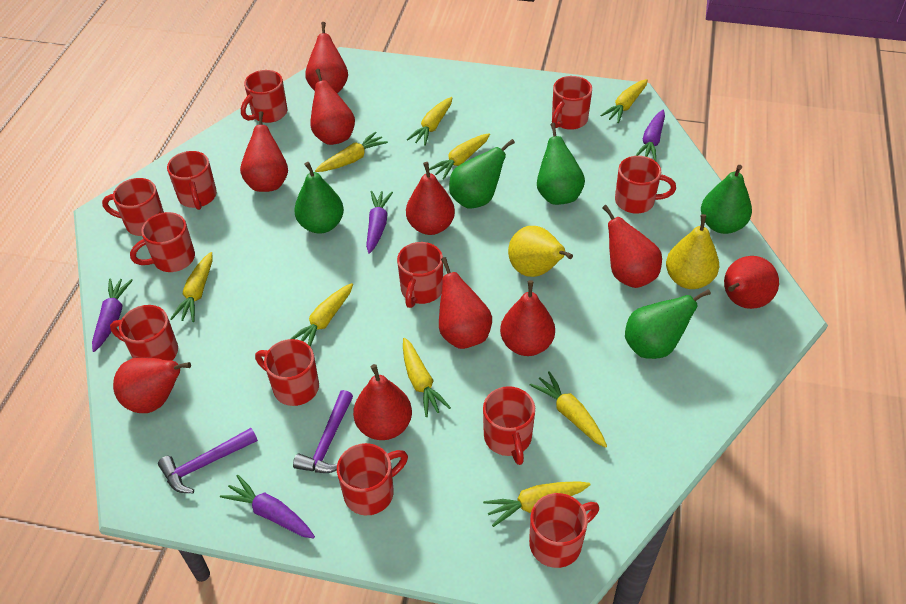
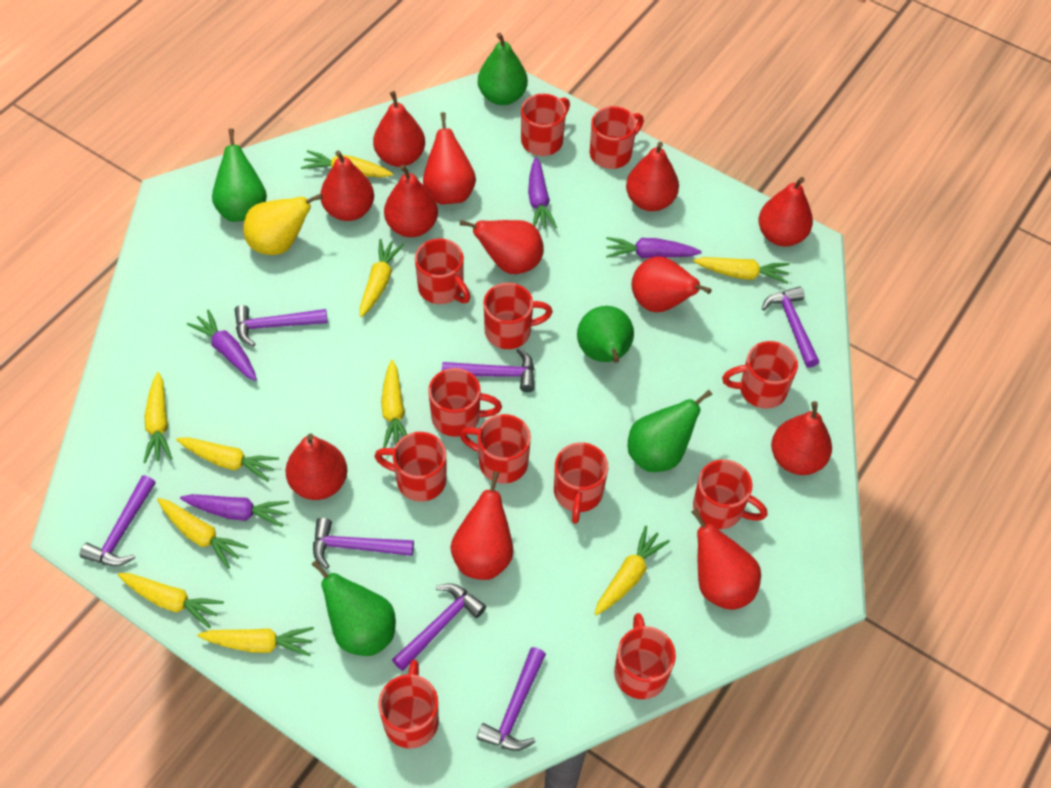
purple hammer: [158,428,258,493] [293,390,353,473] = 2 -> [80,475,156,566] [235,305,328,347] [313,518,414,569] [392,583,486,671] [442,348,535,392] [477,647,546,751] [762,287,819,368] = 7
red pear: [113,357,191,413] [240,111,288,192] [305,22,348,93] [310,69,355,145] [353,364,412,440] [406,162,455,235] [439,257,492,349] [500,280,555,356] [602,205,662,288] [724,256,779,309] = 10 -> [286,433,347,500] [320,151,374,221] [373,91,425,167] [384,164,438,237] [423,112,476,204] [450,471,513,580] [460,220,544,274] [626,142,679,211] [631,257,712,312] [692,508,761,610] [759,177,813,246] [771,401,832,475] = 12
yellow carrot: [170,252,213,322] [291,283,353,347] [315,132,388,172] [403,338,451,417] [407,97,452,146] [429,133,490,180] [483,481,591,527] [530,371,607,448] [600,79,648,123] = 9 -> [118,573,224,628] [143,372,172,463] [157,498,248,569] [176,437,279,482] [197,627,314,656] [301,150,393,177] [360,239,404,317] [381,360,407,448] [595,526,670,615] [693,257,789,284] = 10
yellow pear: [508,226,573,277] [666,214,719,289] = 2 -> [243,194,323,255] = 1

